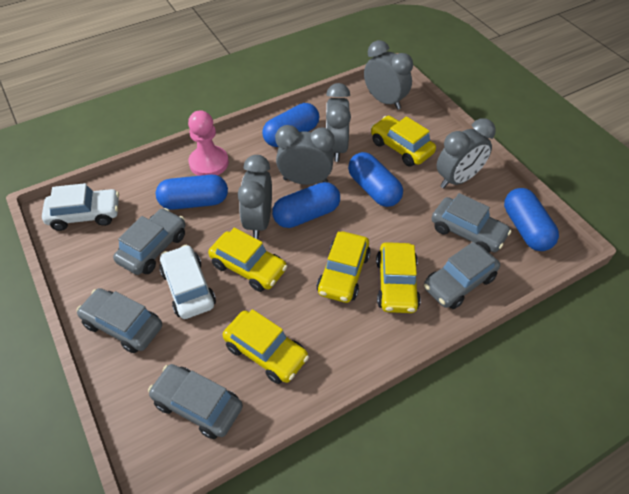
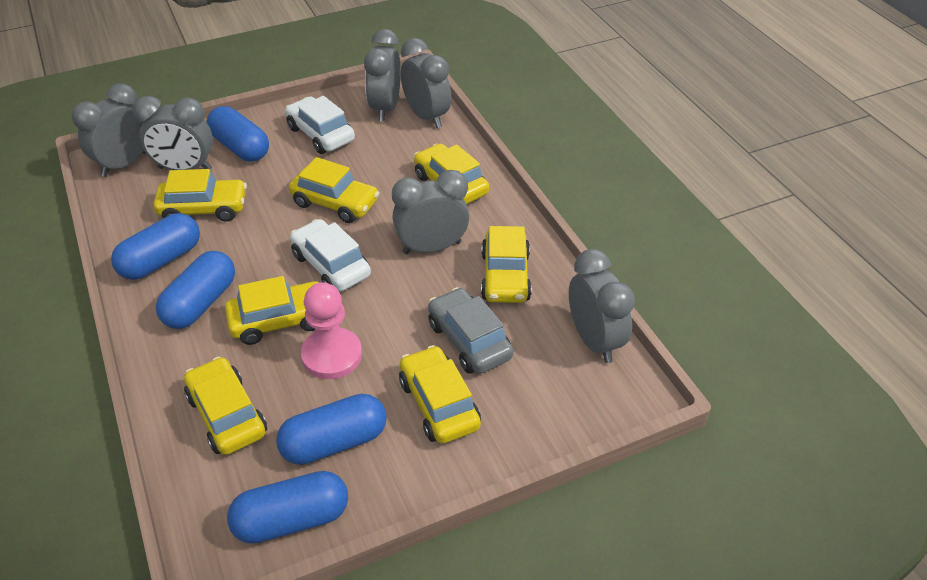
grey car: [76,288,162,353] [113,208,185,275] [148,364,243,439] [424,242,500,309] [431,193,512,253] = 5 -> [428,287,513,374] = 1
grey clock: [238,155,272,239] [275,125,334,185] [326,83,351,162] [364,40,413,110] [436,118,496,188] = 5 -> [71,83,146,177] [133,96,213,170] [364,29,401,121] [392,170,469,254] [401,38,451,128] [569,249,635,363] = 6
yellow car: [208,228,288,292] [223,309,309,384] [317,231,371,303] [371,116,436,166] [376,242,421,313] = 5 -> [153,169,247,222] [184,357,267,455] [225,276,319,345] [289,157,379,223] [399,345,481,444] [414,143,489,204] [481,226,532,303] = 7

